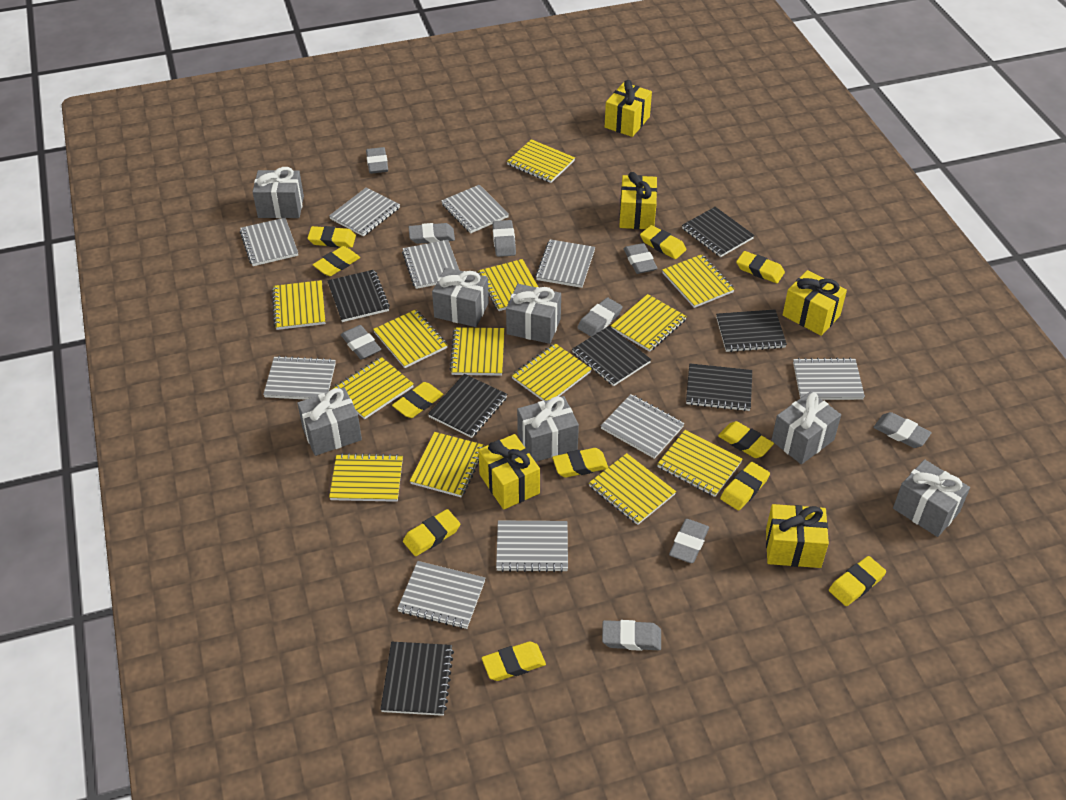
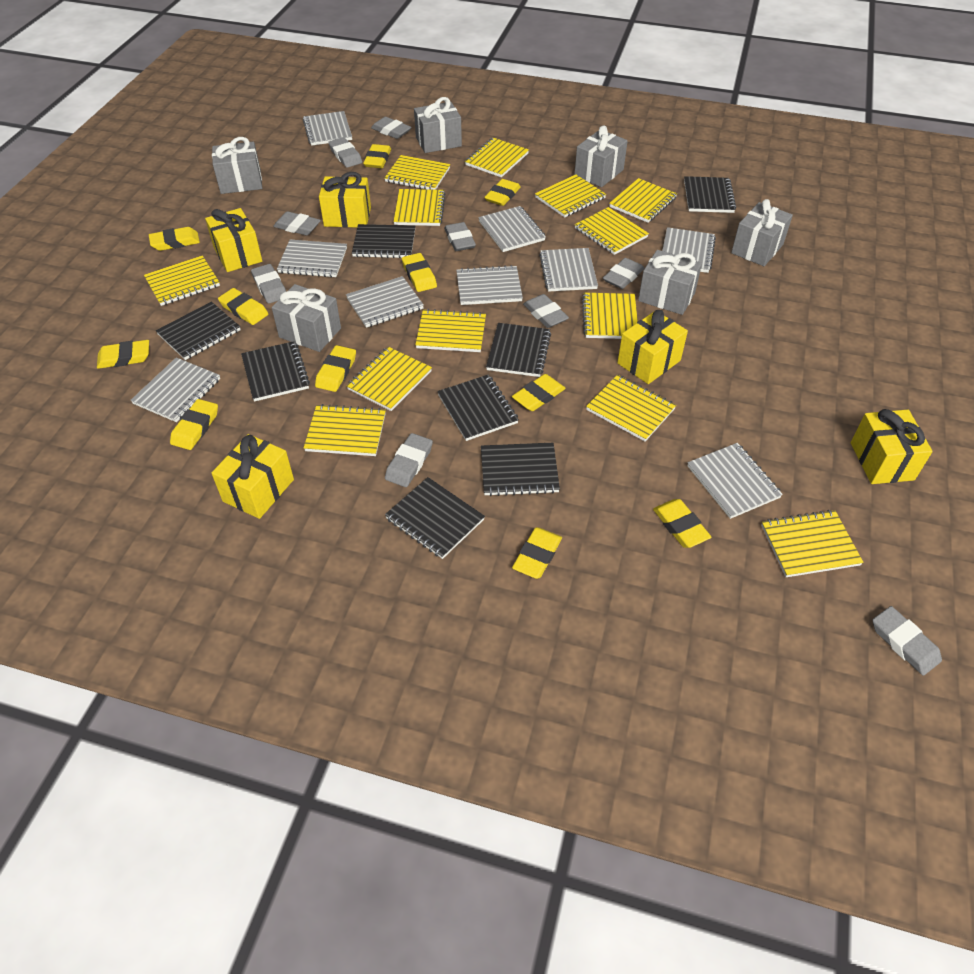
black notebook: [327,270,390,322] [380,642,454,716] [428,374,507,438] [572,326,651,386] [682,207,755,257] [686,364,752,411] [716,309,787,352] = 7 -> [156,302,241,360] [241,341,310,402] [352,224,415,258] [385,477,485,559] [437,374,519,441] [481,443,560,496] [486,323,551,377] [684,176,736,213] = 8
grey gift: [253,167,304,218] [297,387,362,456] [432,268,489,327] [506,284,561,344] [517,396,579,462] [771,391,841,464] [893,459,970,537] = 7 -> [212,137,262,194] [272,284,341,352] [414,97,462,153] [574,126,628,187] [638,250,702,315] [731,199,793,266] = 6
grey notebook: [240,218,298,266] [263,356,336,400] [329,187,400,237] [397,561,485,629] [402,240,460,289] [441,185,509,233] [496,521,568,572] [535,239,595,288] [601,394,685,459] [793,358,865,400] = 10 -> [131,357,220,422] [277,239,347,277] [303,111,352,146] [346,276,424,328] [456,265,523,305] [478,206,546,252] [539,248,598,292] [662,227,716,273] [688,443,783,519] = 9

